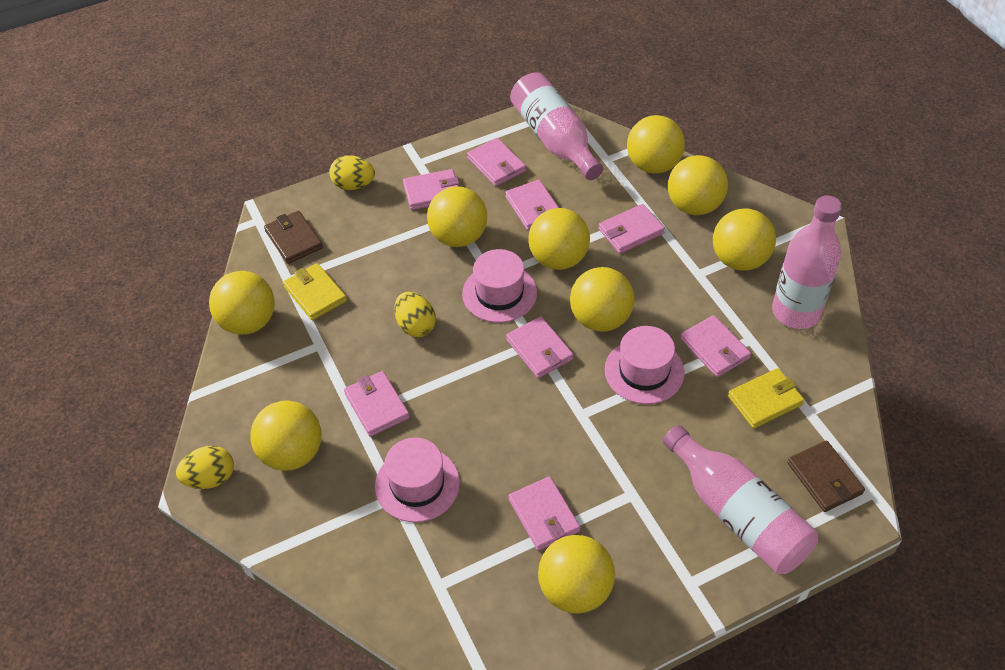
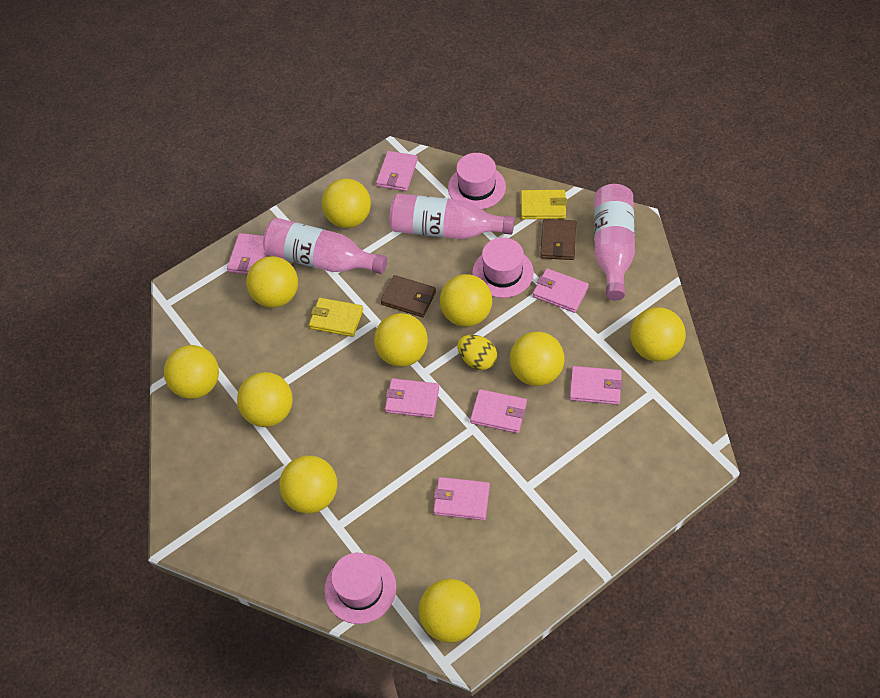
pink wallet: [344,371,410,437] [403,169,460,210] [467,138,526,186] [505,180,559,231] [506,316,574,378] [509,476,580,551] [598,204,665,254] [680,315,751,377] = 8 -> [227,233,267,274] [376,151,418,191] [385,378,439,418] [433,477,490,520] [470,389,527,433] [533,268,589,313] [569,366,623,405] = 7
yellow ball: [209,271,275,335] [250,401,322,471] [427,186,487,247] [528,208,590,270] [538,535,615,614] [570,267,635,332] [627,115,685,173] [668,155,728,215] [713,208,776,271] = 9 -> [164,345,219,399] [237,372,293,427] [246,256,298,308] [279,455,337,514] [322,179,371,228] [374,313,428,367] [418,579,481,643] [440,274,492,327] [510,332,564,386] [630,307,686,362] = 10
yellow egg: [176,446,234,489] [329,156,375,190] [394,292,436,337] = 3 -> [457,335,497,370] = 1

